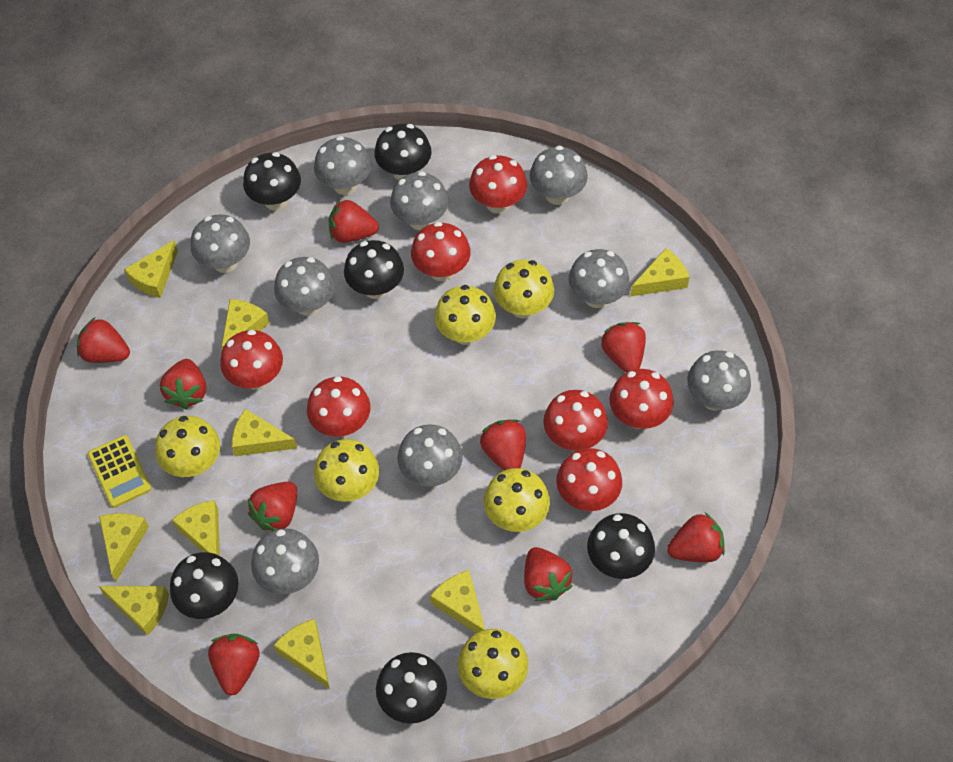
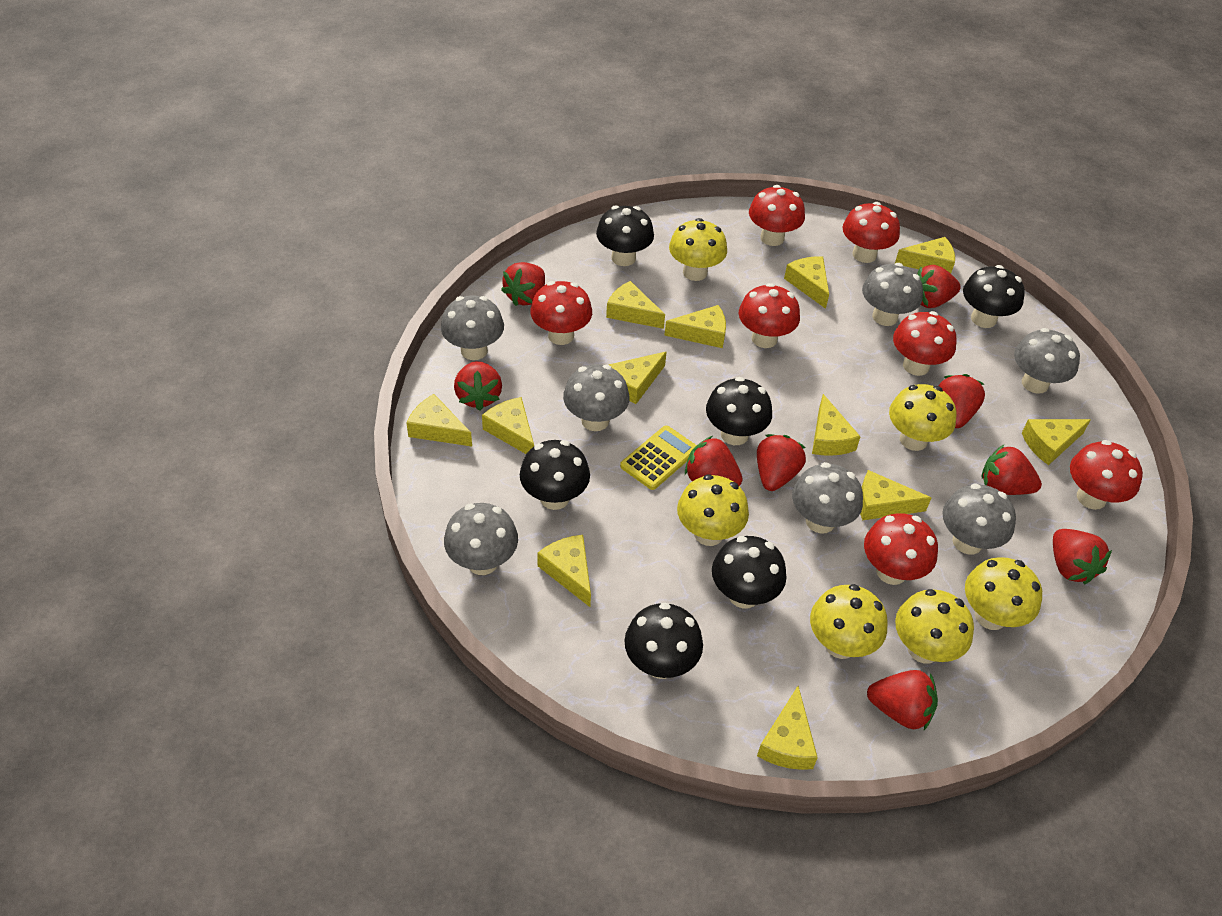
grey mushroom: [191,214,250,273] [251,528,319,595] [274,257,335,316] [314,136,371,195] [390,171,449,230] [397,424,463,487] [530,146,588,205] [569,249,629,308] [687,350,751,411] = 9 -> [441,296,504,360] [444,503,518,575] [563,364,629,431] [792,462,863,534] [862,263,923,326] [942,483,1016,555] [1014,328,1080,394] = 7
yellow cheese: [99,513,149,581] [99,586,169,636] [124,240,178,298] [172,500,220,556] [221,299,270,351] [232,409,297,456] [274,619,330,689] [430,570,485,633] [630,248,689,297] = 9 -> [407,394,472,446] [482,397,534,454] [537,535,591,607] [606,281,665,329] [608,352,667,404] [664,305,726,348] [757,686,818,770] [784,256,829,309] [812,394,861,456] [860,470,931,520] [895,237,955,273] [1022,419,1090,465] = 12

